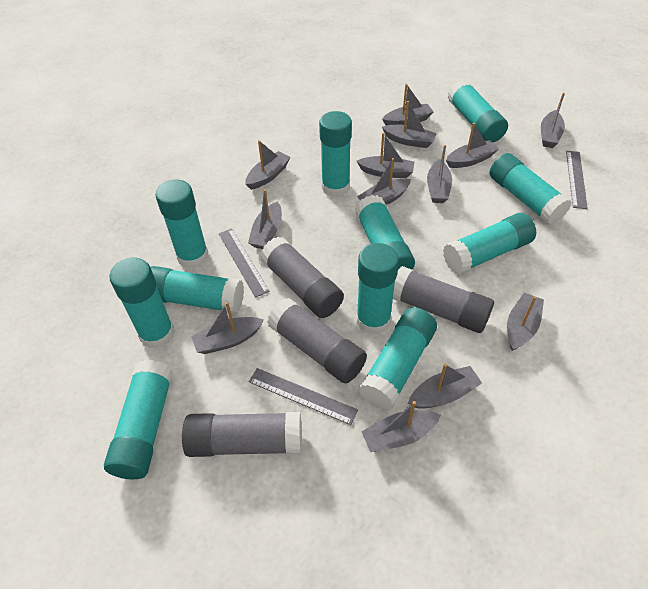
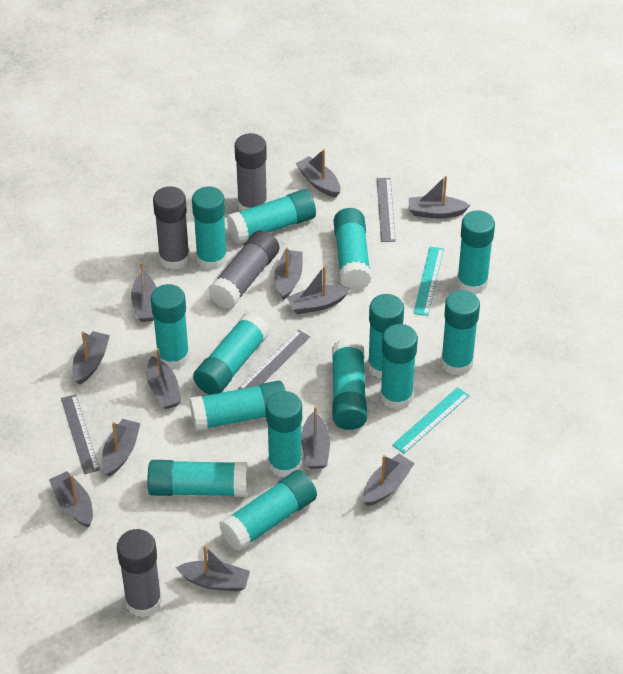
grey boat: [191,302,264,354] [246,140,291,190] [248,189,282,249] [357,133,414,178] [357,158,411,205] [361,401,441,452] [382,84,434,125] [382,101,437,148] [408,364,482,409] [427,145,452,203] [446,123,498,168] [507,292,544,351] [541,93,565,148] = 13 -> [49,471,93,528] [72,331,110,385] [102,419,141,477] [131,262,157,322] [147,348,182,409] [176,545,250,591] [274,247,303,300] [287,266,350,314] [296,149,340,198] [301,406,330,469] [363,454,415,506] [409,176,470,218] = 12
turquoise glue stick: [104,360,173,479] [110,258,174,348] [151,266,244,314] [156,179,209,268] [319,111,352,197] [355,195,415,270] [356,243,399,334] [358,307,437,410] [443,213,536,274] [448,80,508,143] [490,153,572,225] = 11 -> [147,460,248,497] [151,284,190,369] [190,381,286,431] [192,186,227,270] [193,313,270,395] [219,470,317,551] [227,189,316,244] [266,391,302,477] [332,338,367,430] [334,208,371,291] [368,294,404,378] [380,324,418,410] [441,290,480,376] [457,210,495,294] = 14
turquoise ruler: none = 0 -> [392,387,469,454] [413,247,444,316] = 2

